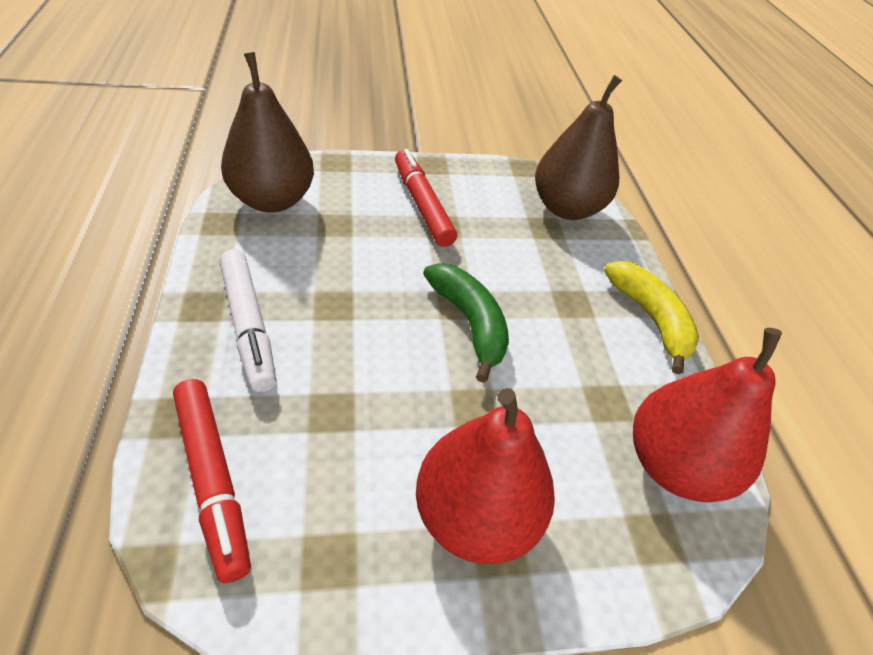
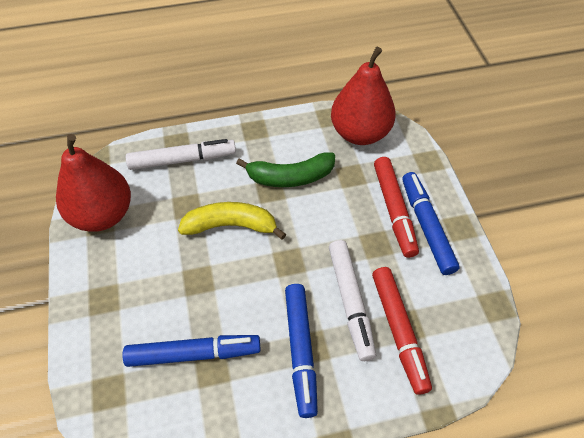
blue marker: none = 0 -> [122,335,261,367] [285,284,318,418] [402,172,460,275] = 3
brown pear: [221,52,314,213] [535,75,622,220] = 2 -> none = 0
white marker: [220,250,276,392] = 1 -> [126,139,236,170] [329,240,376,361] = 2

